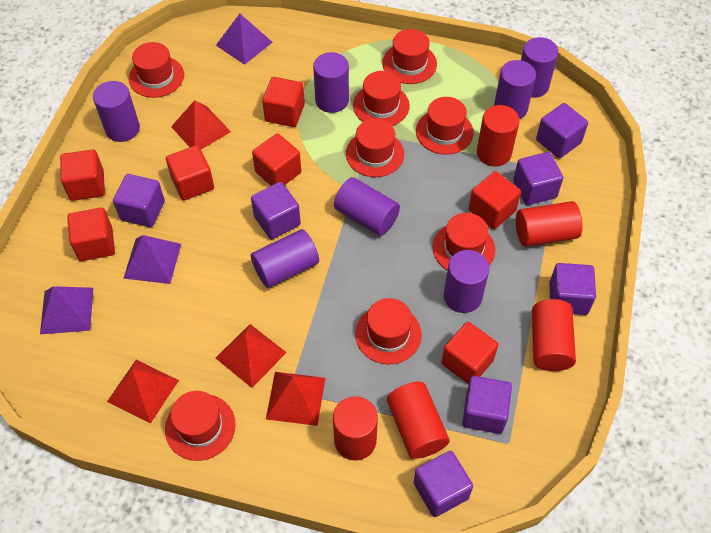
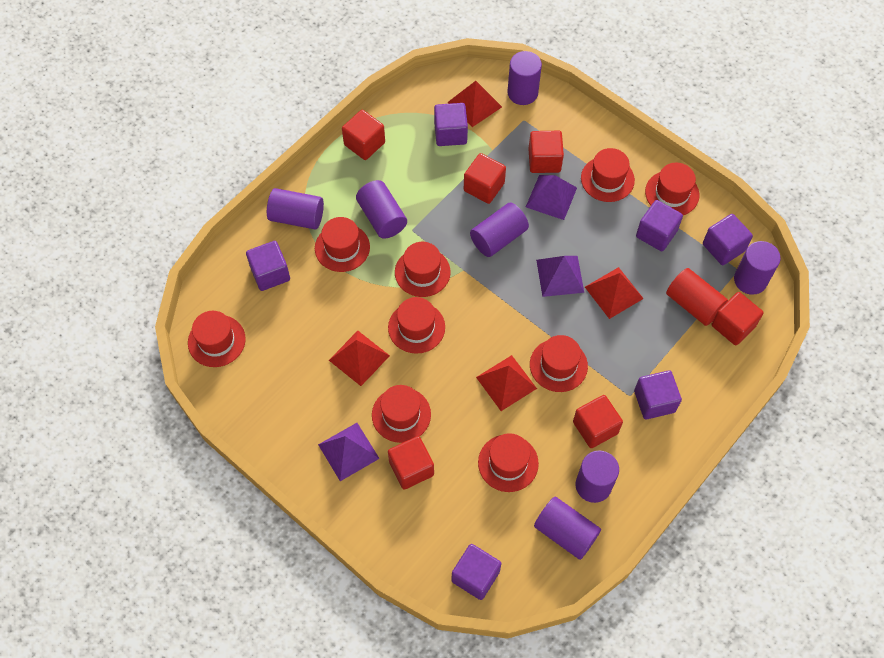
purple cube: [113,174,165,227] [251,182,301,240] [414,451,473,517] [462,376,512,434] [513,152,563,205] [536,103,588,158] [549,263,596,315] = 7 -> [246,241,290,291] [434,103,468,146] [452,544,501,600] [634,370,682,420] [636,200,683,251] [703,214,753,265] = 6
red cube: [60,149,105,201] [67,207,115,261] [166,145,214,201] [252,133,301,186] [262,77,305,127] [441,322,498,384] [469,171,521,229] = 7 -> [342,110,385,160] [388,436,434,490] [464,153,506,204] [528,131,564,173] [573,395,623,448] [712,292,764,345] = 6
red cylinder: [333,396,378,460] [387,382,450,459] [477,105,520,167] [516,201,582,247] [532,299,576,371] = 5 -> [666,268,728,326] = 1
red hat: [129,42,184,98] [165,391,236,461] [346,119,404,177] [353,71,410,126] [355,298,422,364] [382,29,437,84] [416,97,474,155] [433,213,495,271] = 8 -> [188,311,246,367] [315,217,370,272] [372,385,431,443] [388,297,445,354] [395,242,451,297] [478,433,539,492] [530,335,588,392] [581,148,635,202] [645,163,699,215] = 9

